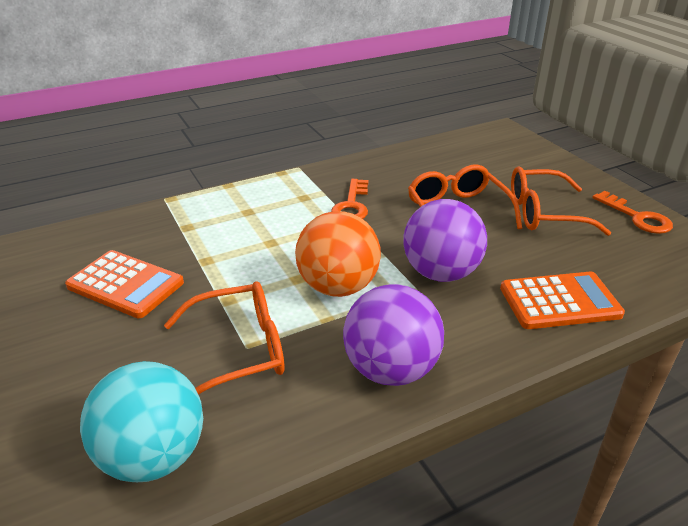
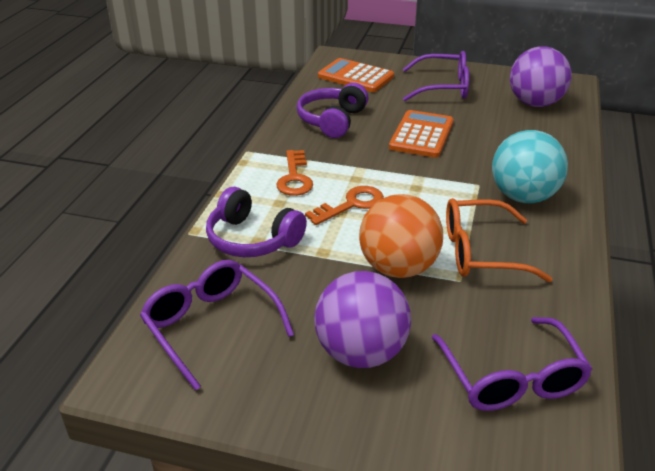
orange glasses: [164,281,285,395] [408,165,522,229] [511,166,611,236] = 3 -> [446,198,553,282] = 1
purple glasses: none = 0 -> [140,260,294,391] [403,51,469,101] [432,317,593,411] = 3
purple headphones: none = 0 -> [206,187,307,257] [297,83,369,138] = 2

